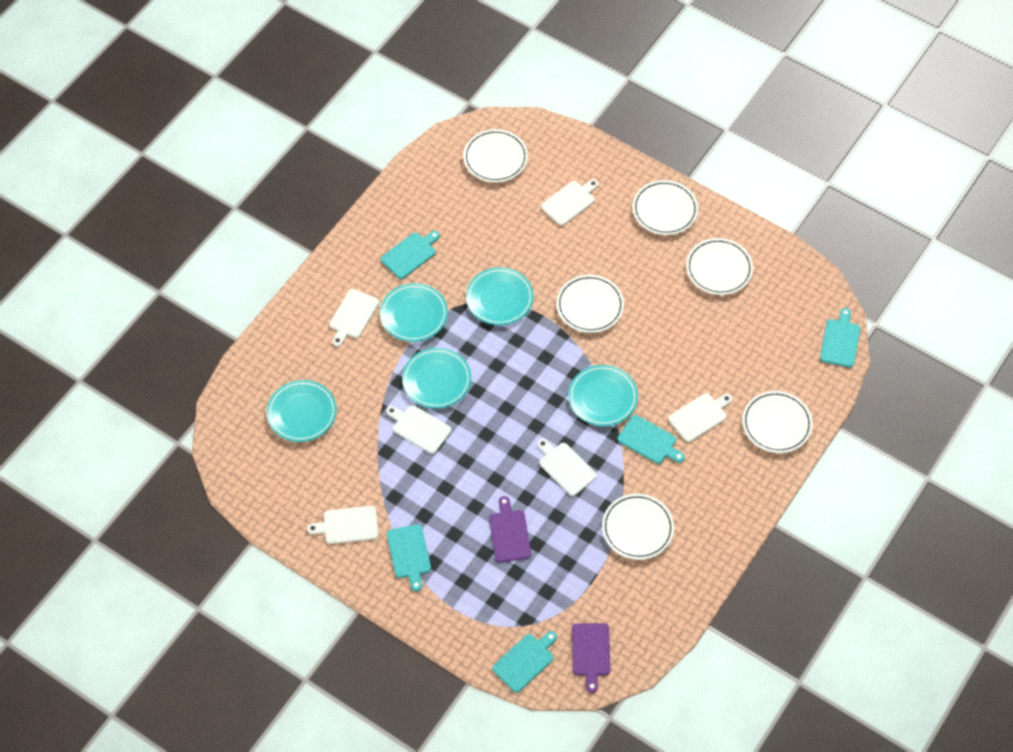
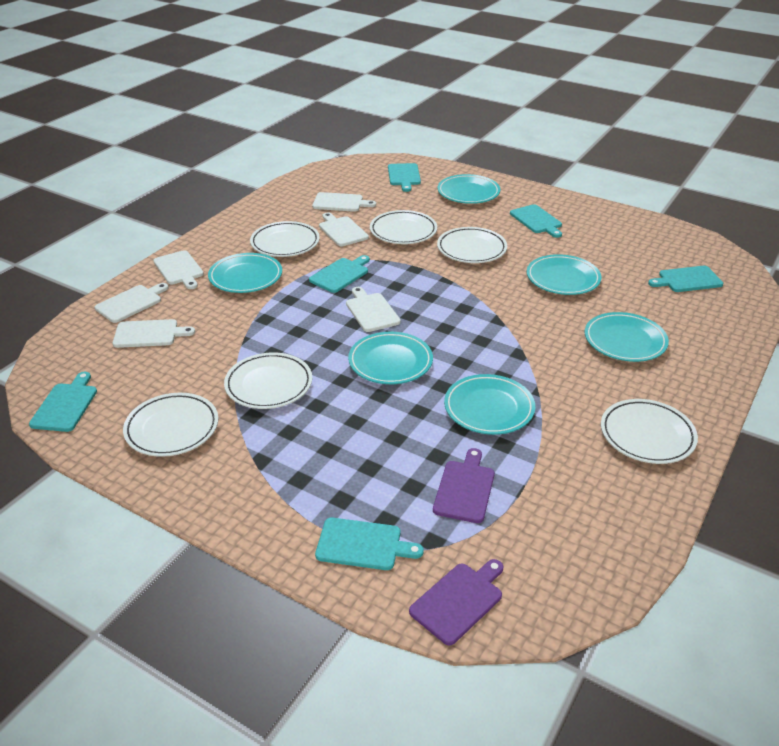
turquoise cutting board: [381,231,440,279] [387,524,431,592] [492,631,557,693] [617,415,685,464] [820,308,860,368] = 5 -> [29,372,97,432] [309,255,370,293] [315,518,424,570] [388,163,421,192] [510,204,562,238] [648,266,723,292] = 6
turquoise plate: [267,380,337,442] [380,283,448,342] [402,348,471,409] [466,267,534,325] [568,365,638,426] = 5 -> [208,253,282,293] [348,332,433,384] [438,174,500,204] [444,374,535,435] [527,254,601,295] [585,312,669,362] = 6

